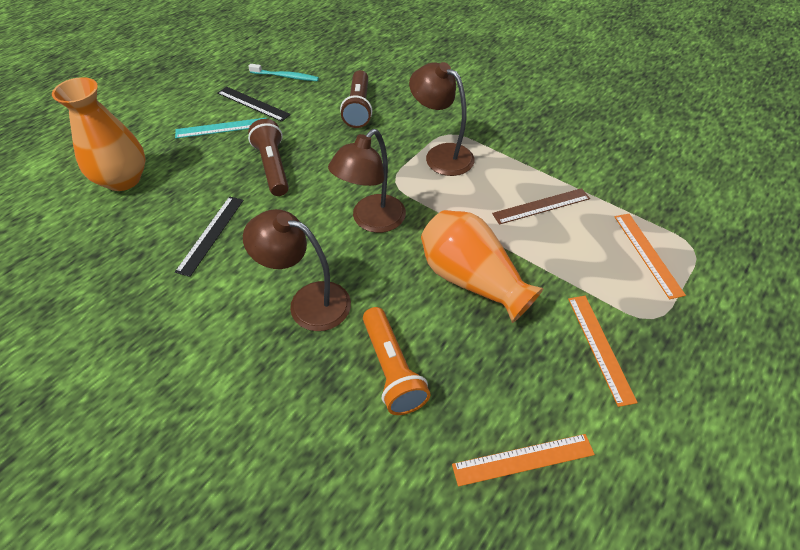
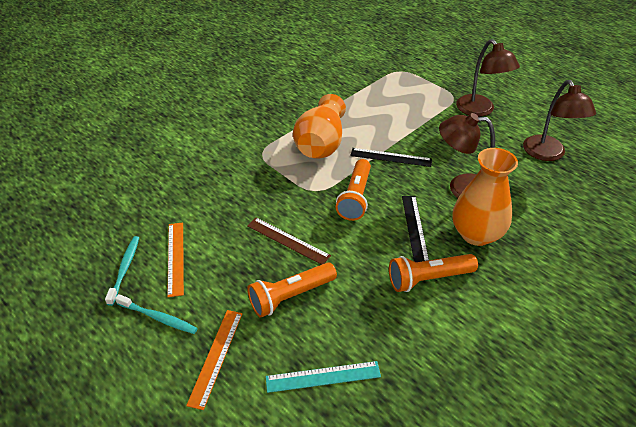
brown flashlight: [248,119,289,196] [340,70,372,128] = 2 -> none = 0
orange flashlight: [363,307,431,415] = 1 -> [247,262,337,318] [336,159,371,221] [389,254,478,292] = 3
orange ruler: [452,434,595,487] [568,296,638,407] [615,214,686,299] = 3 -> [167,222,184,297] [186,310,242,410] = 2
turquoise toothbrush: [248,64,319,81] = 1 -> [105,236,139,306] [115,294,198,334] = 2

